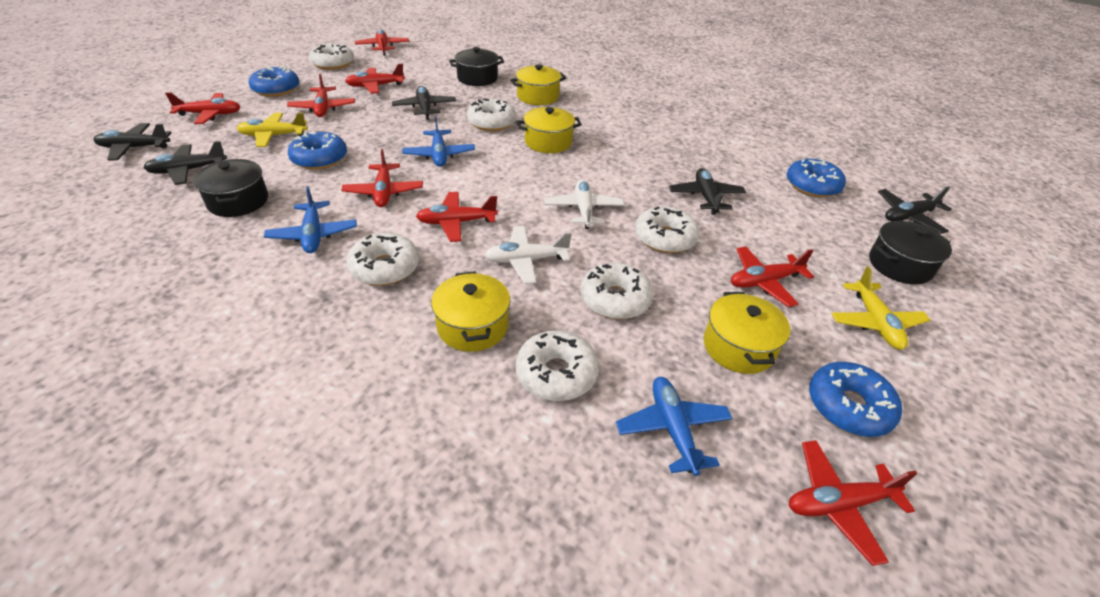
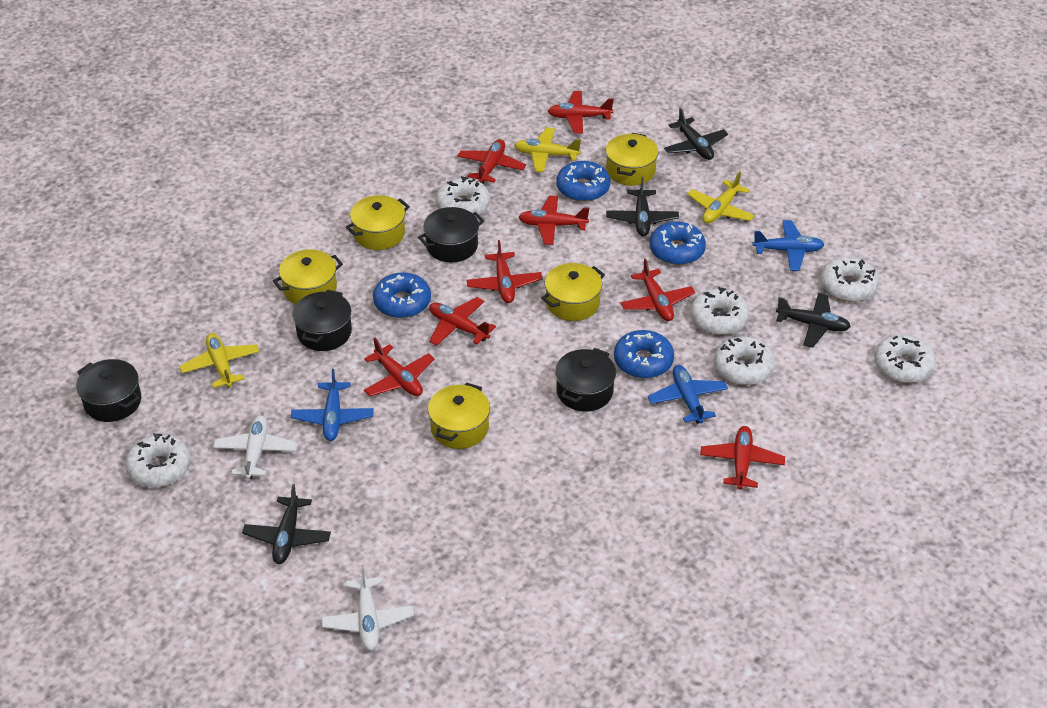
black plane: [94,123,172,160] [143,141,227,185] [392,86,456,120] [669,168,746,215] [878,186,952,234] = 5 -> [242,484,331,564] [606,177,679,237] [664,108,728,160] [776,293,851,348] = 4
black pot: [193,159,268,217] [449,47,504,86] [869,221,952,284] = 3 -> [76,359,141,422] [292,290,352,351] [418,207,484,262] [555,348,616,411] = 4
yellow plane: [237,113,308,147] [831,266,930,350] = 2 -> [179,333,259,388] [514,127,581,172] [687,171,755,224] = 3
yellow pot: [431,271,510,352] [510,64,566,105] [517,107,582,153] [704,292,790,374] = 4 -> [273,249,343,305] [346,195,410,250] [428,382,490,449] [541,263,605,321] [606,133,659,186] = 5

